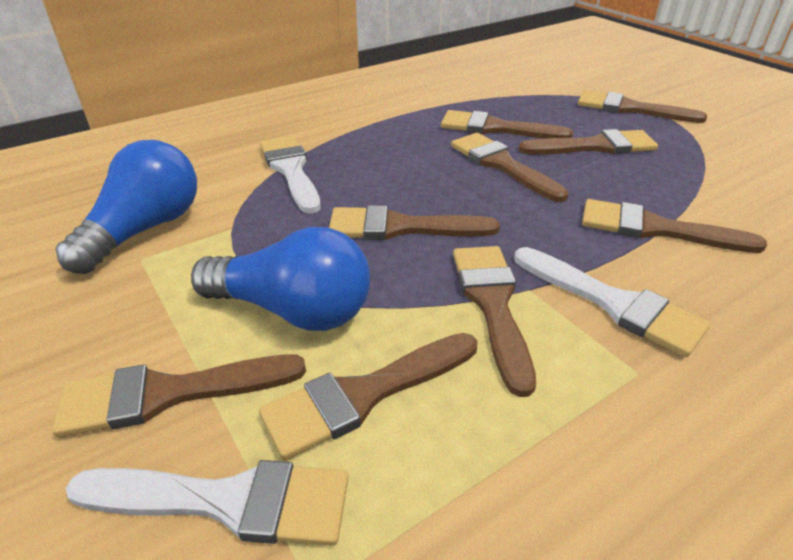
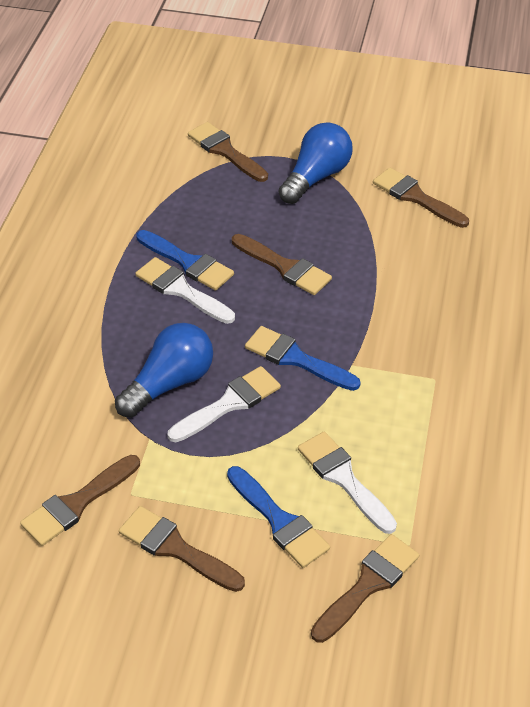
blue brush: none = 0 -> [136,230,234,291] [227,466,330,568] [245,326,360,391] = 3
brown brush: [52,355,306,437] [259,333,478,460] [329,205,500,240] [441,110,573,139] [451,133,569,202] [453,246,536,397] [518,129,658,155] [578,90,707,123] [582,199,767,253] = 9 -> [20,455,140,546] [119,506,245,592] [188,122,268,182] [232,234,332,295] [311,534,419,643] [373,168,469,228] = 6

